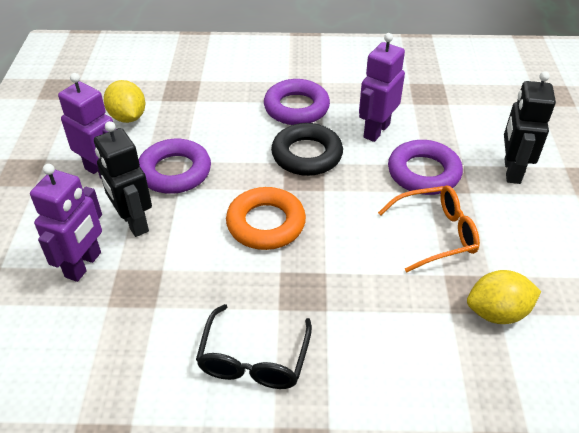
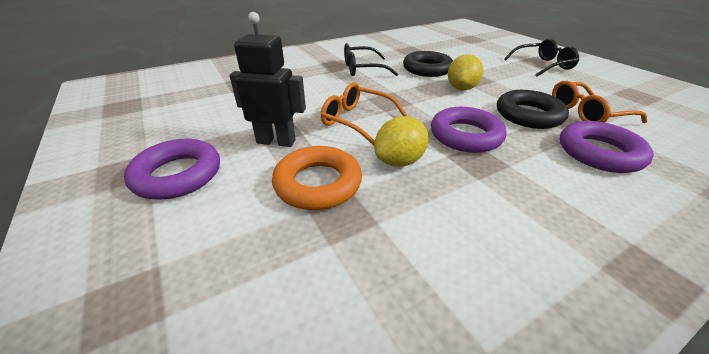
black glasses: [196,304,312,389] = 1 -> [344,43,398,76] [504,39,580,77] = 2
black ring: [271,123,343,176] = 1 -> [403,51,453,77] [497,90,569,129] = 2
black robot: [94,121,152,237] [504,71,556,184] = 2 -> [230,12,306,147] = 1
orange glasses: [378,185,480,272] = 1 -> [321,82,407,146] [552,81,647,123] = 2
purple robot: [30,164,102,282] [58,73,116,179] [359,33,405,142] = 3 -> none = 0

